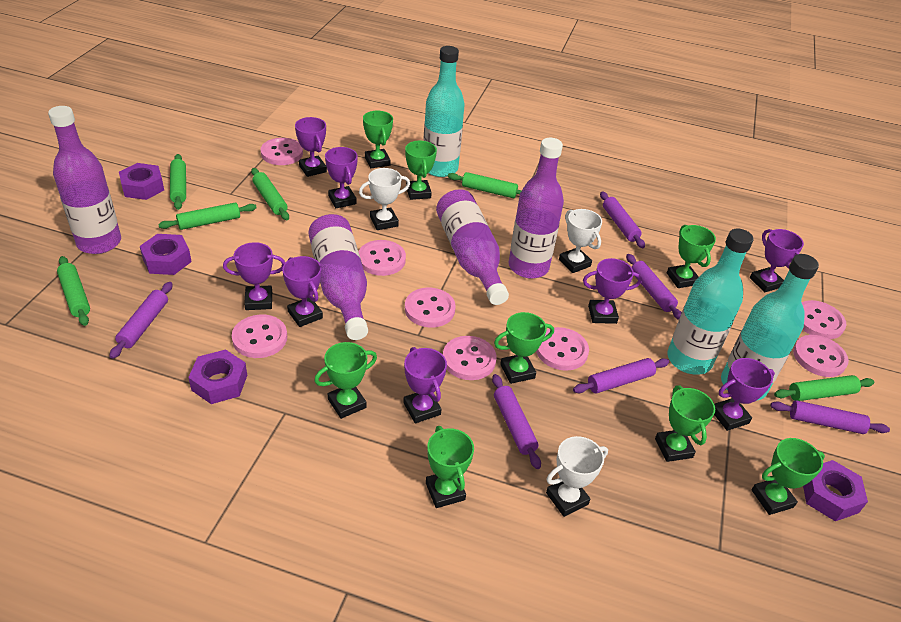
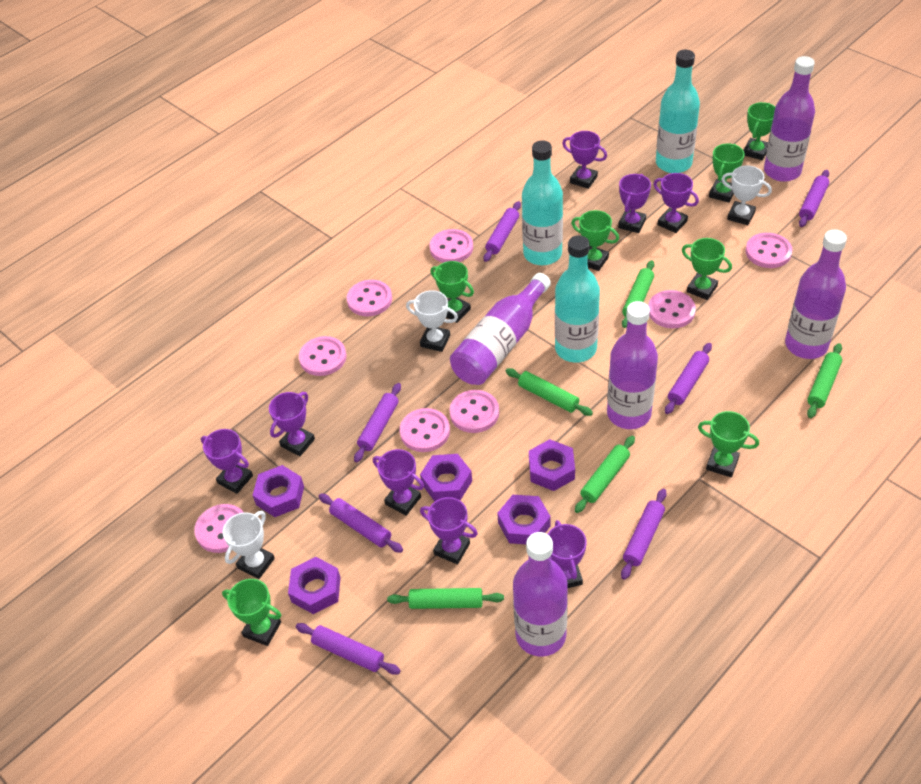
green rolling pin: [57,256,90,326] [158,202,257,230] [170,154,186,210] [251,168,289,220] [448,172,522,198] [774,375,874,401] = 6 -> [387,588,504,609] [506,368,593,416] [575,436,635,513] [622,260,654,328] [807,343,842,418] = 5
green trophy: [314,342,377,419] [363,111,393,168] [405,141,437,200] [426,426,474,508] [494,312,554,384] [655,385,715,462] [667,225,716,288] [752,438,825,515] = 8 -> [222,579,281,646] [430,261,474,323] [571,210,619,271] [682,238,732,300] [698,411,759,477] [709,144,745,203] [744,102,775,160] = 7
purple bottle: [48,106,121,254] [309,214,368,340] [436,189,509,305] [508,138,564,278] = 4 -> [450,273,551,385] [513,532,568,657] [607,301,658,429] [764,56,815,182] [785,229,847,359] = 5
purple nut: [119,163,164,200] [140,234,192,275] [188,349,247,404] [803,460,868,521] = 4 -> [252,465,304,517] [288,557,341,614] [420,454,472,502] [497,495,551,544] [529,439,575,491] = 5
purple rolling pin: [109,282,173,359] [492,374,541,469] [573,358,669,393] [600,191,645,248] [626,254,682,320] [770,400,890,434] = 6 -> [296,623,401,675] [319,494,403,553] [354,383,401,462] [484,201,521,262] [621,489,667,580] [665,343,712,414] [799,170,829,227] = 7

